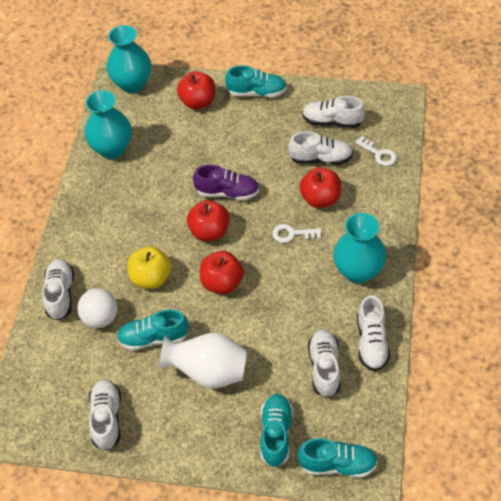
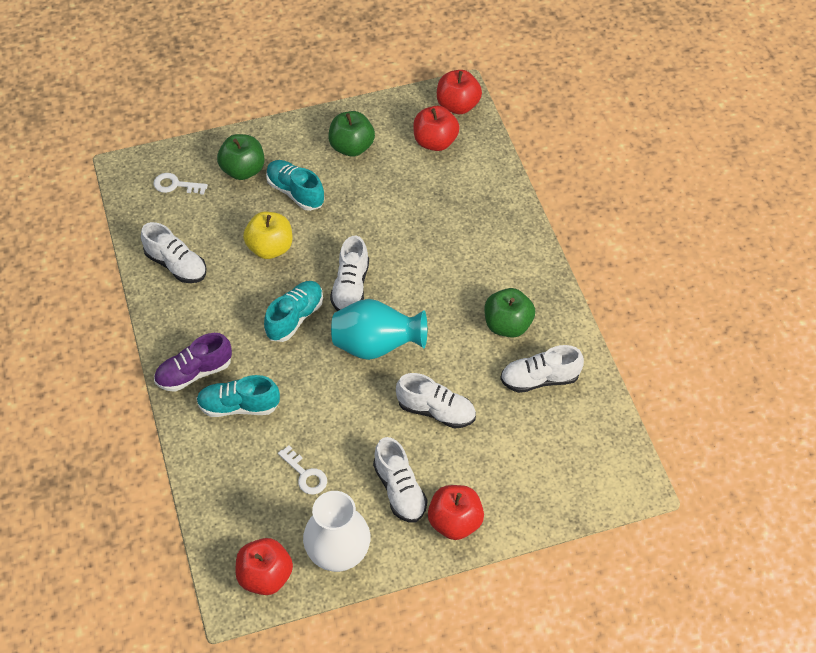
green apple: none = 0 -> [217,134,265,180] [328,111,375,157] [484,288,535,338] = 3
turquoise shoe: [117,309,189,351] [225,65,287,97] [260,394,293,468] [297,438,378,478] = 4 -> [196,375,280,417] [264,281,323,342] [266,160,325,211] = 3
turquoise vase: [85,90,132,159] [107,25,151,93] [333,213,386,283] = 3 -> [331,299,427,360] = 1
white ball: [77,288,118,328] = 1 -> none = 0
white shoe: [42,259,74,320] [89,379,121,451] [288,131,353,165] [302,96,365,128] [308,329,340,398] [357,295,390,371] = 6 -> [141,222,206,283] [330,236,369,311] [373,437,427,522] [396,373,476,429] [500,345,584,393] = 5

